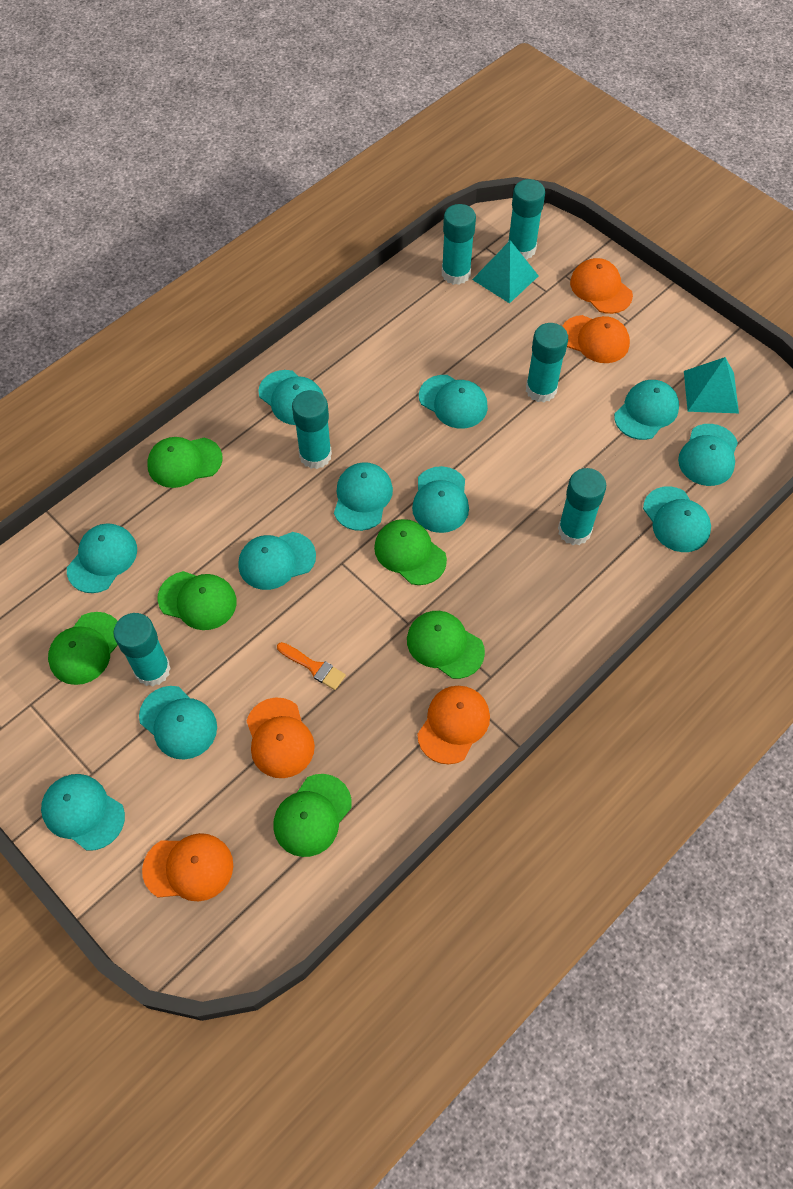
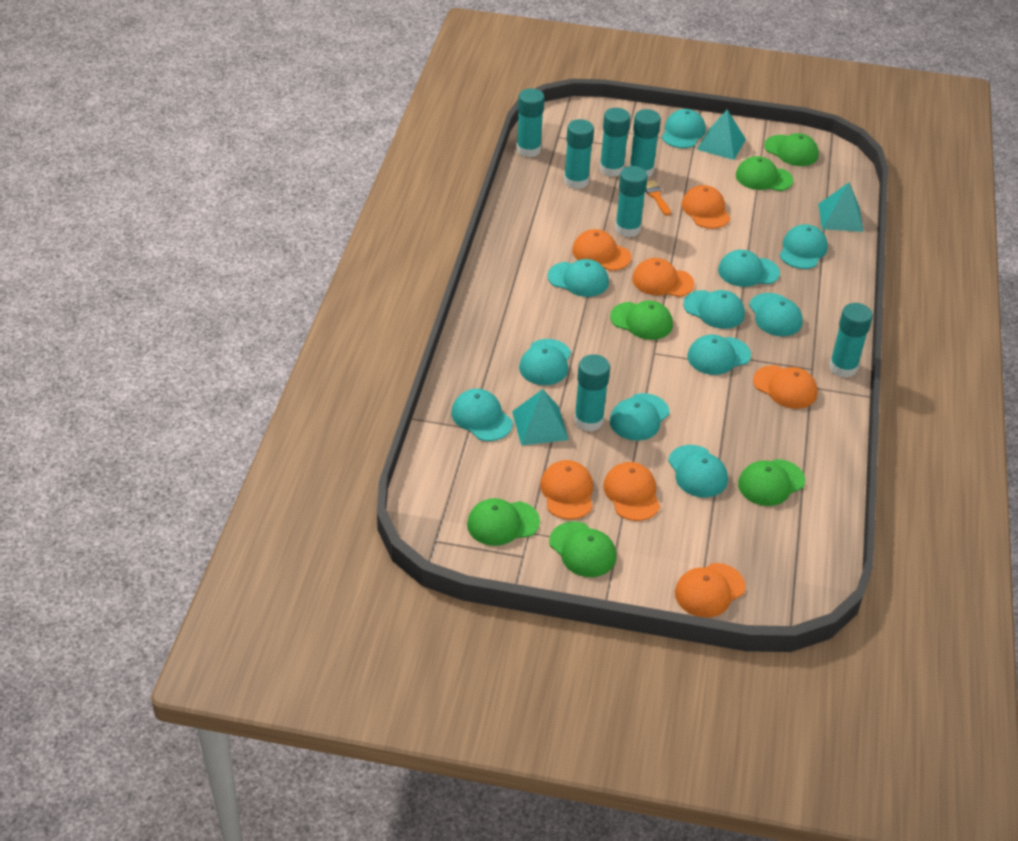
orange cap: [142,833,233,902] [247,698,315,778] [417,686,490,764] [562,315,630,363] [570,258,633,314] = 5 -> [540,460,593,520] [572,229,631,271] [603,462,660,521] [632,258,694,297] [675,563,746,618] [681,185,730,229] [753,365,818,409] = 7
turquoise glue stick: [113,613,171,687] [292,390,332,469] [442,204,476,285] [508,179,545,260] [526,323,568,403] [558,468,606,545] = 6 -> [516,89,545,157] [564,119,594,189] [574,354,610,432] [599,108,630,177] [615,166,648,237] [630,109,661,177] [829,303,873,378] = 7
turquoise pyramid: [472,240,539,303] [684,357,739,413] = 2 -> [512,389,569,446] [697,110,746,160] [818,182,864,232] = 3

